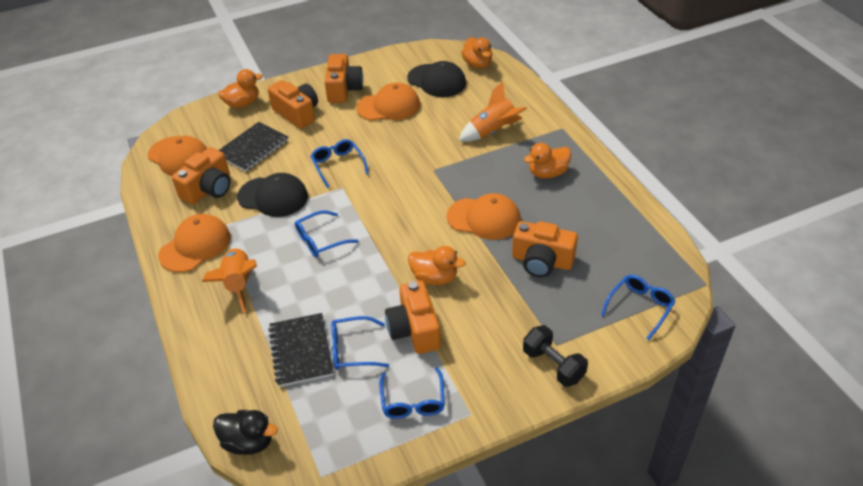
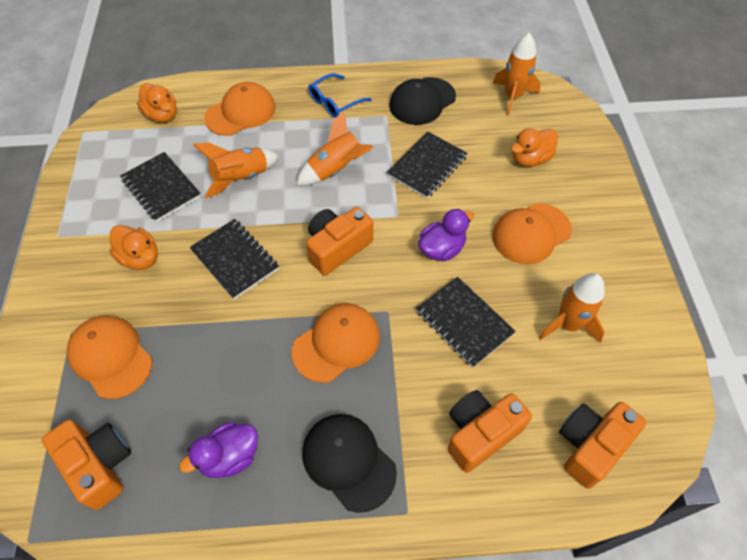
black duck: [213,410,278,455] = 1 -> none = 0
black dumbbell: [523,325,588,387] = 1 -> none = 0
black notebook: [218,122,288,172] [268,313,334,387] = 2 -> [120,152,201,222] [190,219,279,300] [387,131,468,198] [416,277,516,368] = 4
blue glasses: [295,210,359,257] [310,139,369,188] [331,316,389,370] [379,367,445,419] [601,275,676,340] = 5 -> [309,73,372,117] = 1
orange camera: [172,147,231,205] [268,80,318,129] [325,54,363,103] [385,281,441,354] [512,221,578,277] = 5 -> [42,420,131,510] [306,207,373,275] [448,390,532,473] [559,402,646,489] = 4
orange duck: [218,69,263,108] [408,246,466,285] [461,37,492,69] [524,143,571,179] = 4 -> [109,225,158,270] [137,83,177,123] [511,128,558,167] = 3
orange rocket: [202,247,257,313] [459,82,527,142] = 2 -> [193,143,279,198] [296,110,373,186] [492,33,541,115] [539,273,605,343] = 4
purple duck: none = 0 -> [179,422,258,478] [418,209,474,261] = 2

